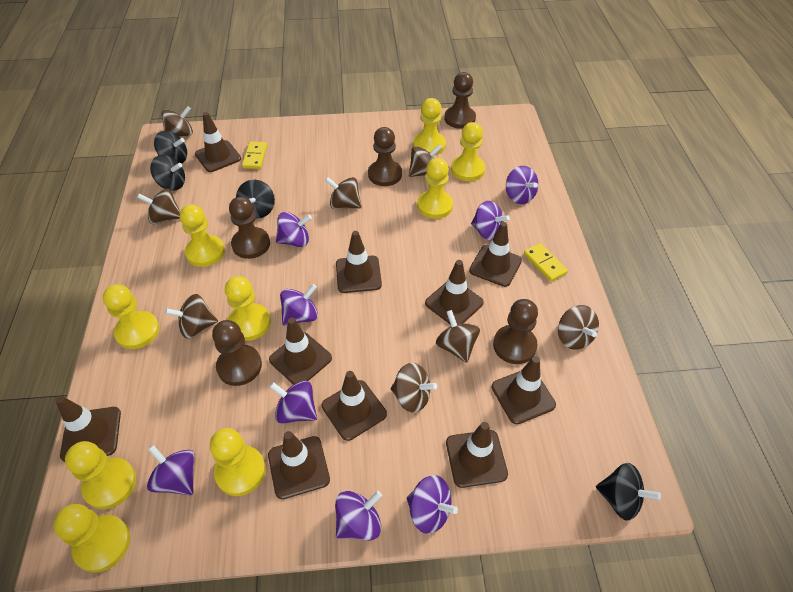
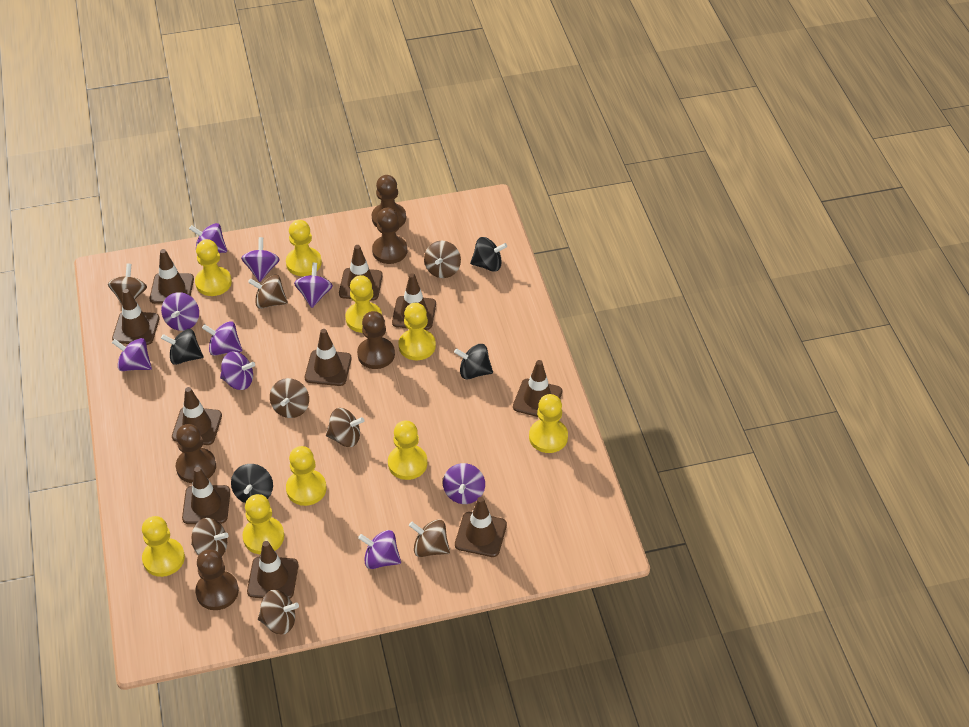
purple spinning top: [147,445,195,495] [269,381,317,424] [276,212,312,247] [280,284,318,326] [335,491,382,541] [407,475,458,534] [471,201,510,241] [506,166,538,204] = 8 -> [112,338,152,371] [161,292,199,331] [189,223,227,253] [202,321,242,356] [220,351,255,390] [241,237,280,282] [294,263,333,308] [358,530,401,569] [443,463,485,504] = 9
yellow domino: [242,141,268,169] [524,243,568,282] = 2 -> none = 0

